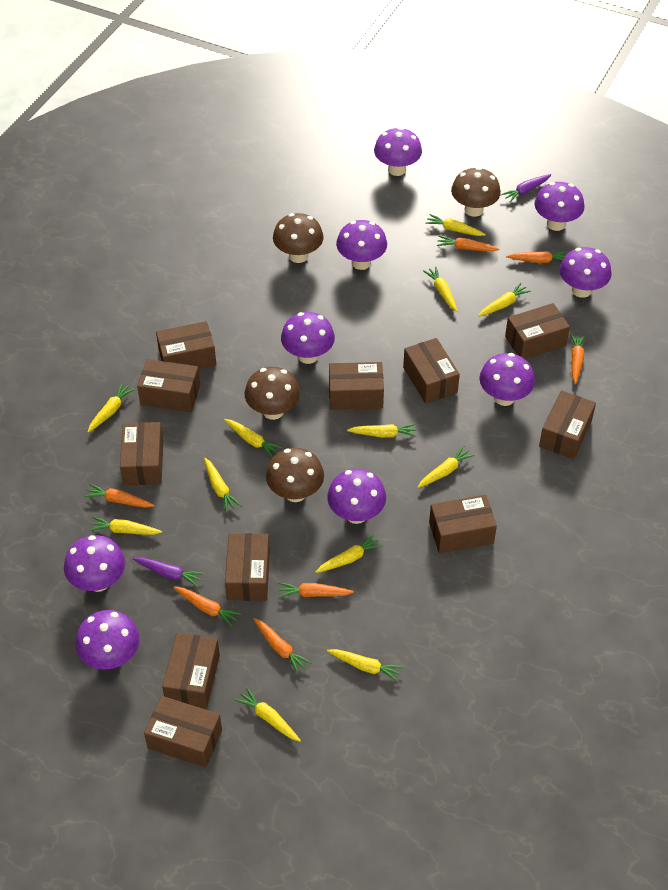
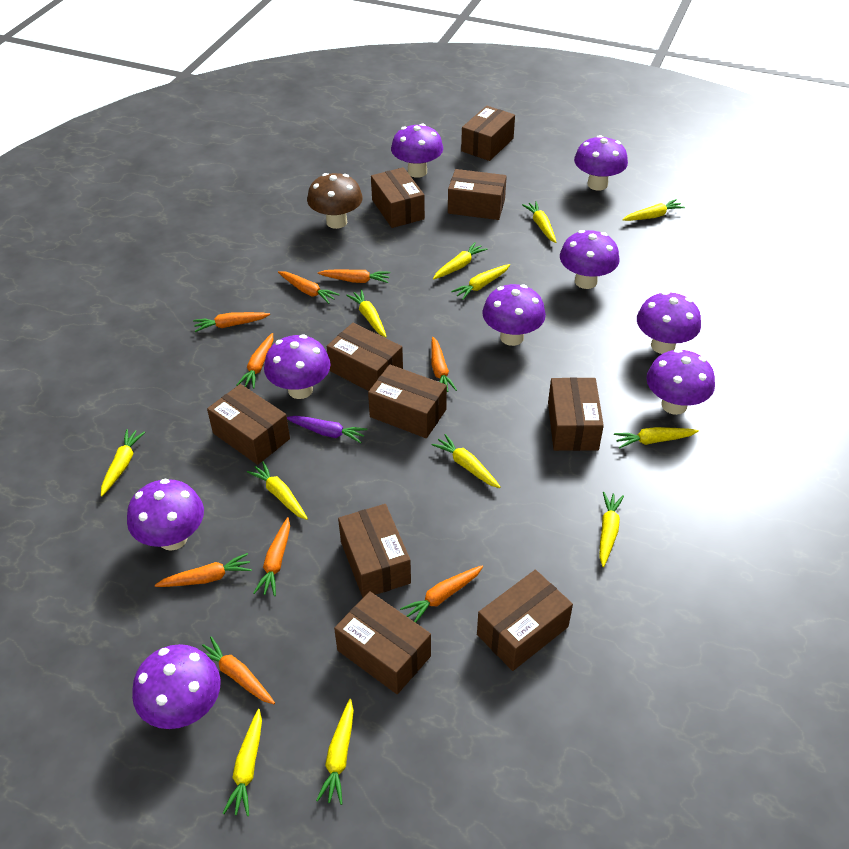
brown box: [120,422,163,485] [137,359,200,412] [144,696,222,768] [156,321,216,369] [162,633,220,709] [225,533,270,601] [329,362,384,410] [403,338,460,404] [429,495,497,554] [505,303,570,359] [539,390,596,459] = 11 -> [207,384,290,465] [327,323,403,391] [334,591,431,694] [338,504,411,598] [368,364,447,438] [371,167,425,228] [448,169,507,220] [461,106,515,161] [477,570,573,671] [548,377,604,451] = 10
brown mushroom: [245,367,300,420] [266,448,324,502] [273,213,324,263] [451,167,501,217] = 4 -> [307,173,363,229] = 1
orange carrot: [84,484,155,508] [173,587,242,627] [253,618,311,674] [278,583,354,598] [437,236,499,252] [506,251,568,263] [570,333,586,384] = 7 -> [155,553,252,587] [193,312,270,332] [202,637,275,704] [237,333,274,389] [253,517,290,596] [278,271,340,304] [318,269,390,283] [400,565,483,623] [431,337,457,392] = 9
purple carrot: [133,557,204,587] [501,174,551,202] = 2 -> [287,416,367,443] = 1

